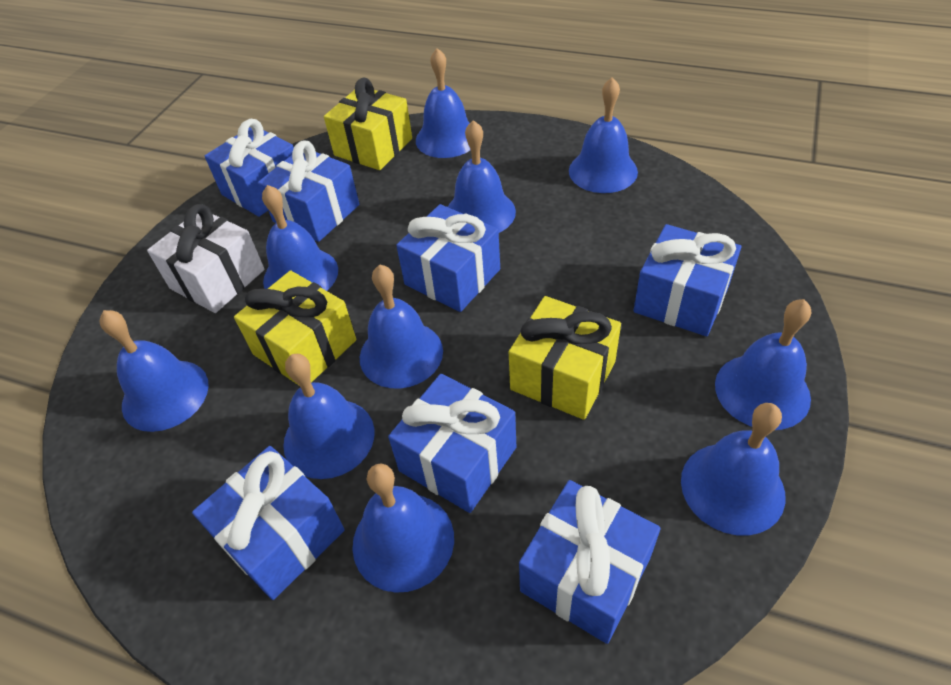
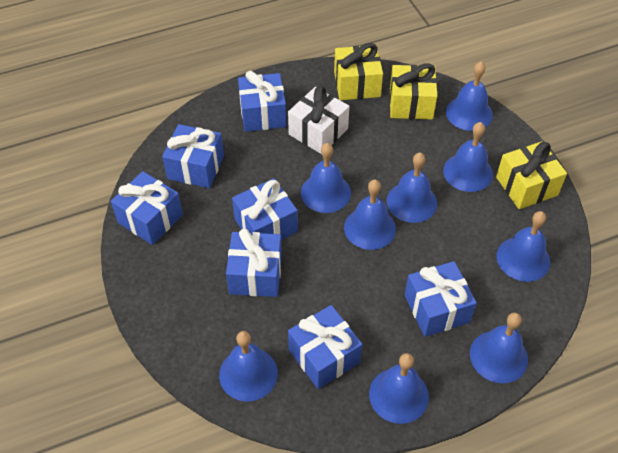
blue bell: [99,310,209,432] [262,185,338,291] [283,354,374,479] [352,464,454,593] [360,265,443,388] [416,48,470,158] [448,120,516,233] [569,77,638,193] [681,403,785,536] [715,299,811,430] = 10 -> [219,331,278,402] [301,143,351,213] [344,179,396,250] [369,353,429,424] [386,153,437,223] [443,122,493,192] [446,62,493,131] [470,313,528,383] [497,211,550,282] = 9

